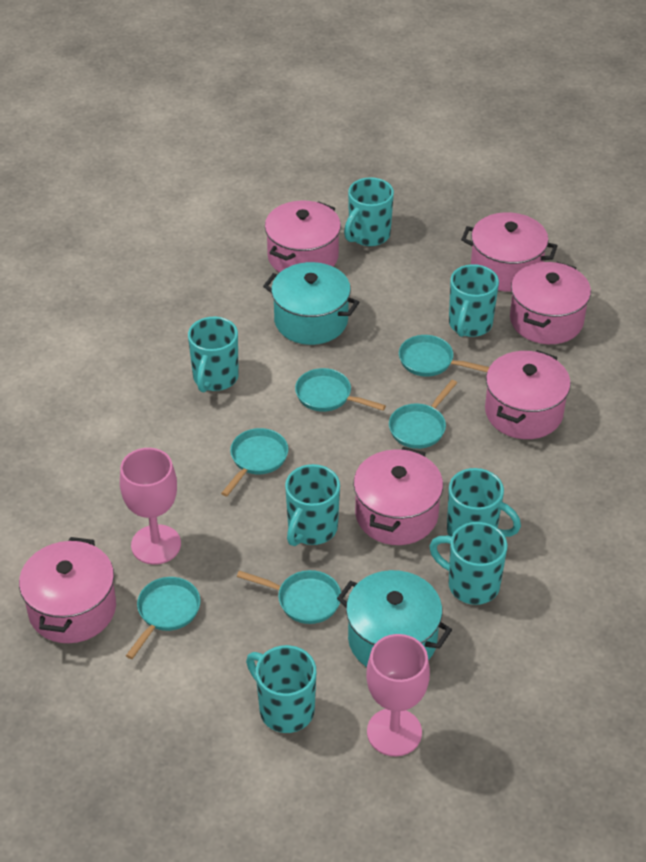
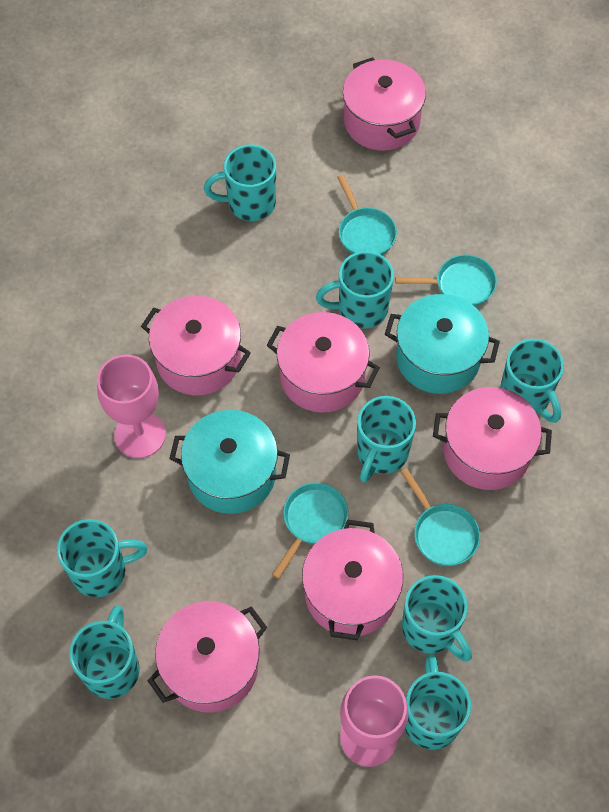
turquoise mug: [188,317,239,392] [246,645,316,733] [285,464,340,546] [344,177,394,246] [429,522,507,605] [447,468,521,537] [449,264,499,337] = 7 -> [57,519,147,597] [69,606,140,699] [204,145,276,221] [316,251,394,329] [357,396,416,483] [402,575,472,662] [405,654,471,750] [500,339,564,423] = 8
turquoise pan: [126,577,201,659] [221,428,288,497] [237,570,341,624] [295,368,386,412] [389,380,457,449] [399,335,489,377] = 6 -> [272,483,349,579] [337,175,397,255] [395,255,497,306] [401,468,480,566] = 4

